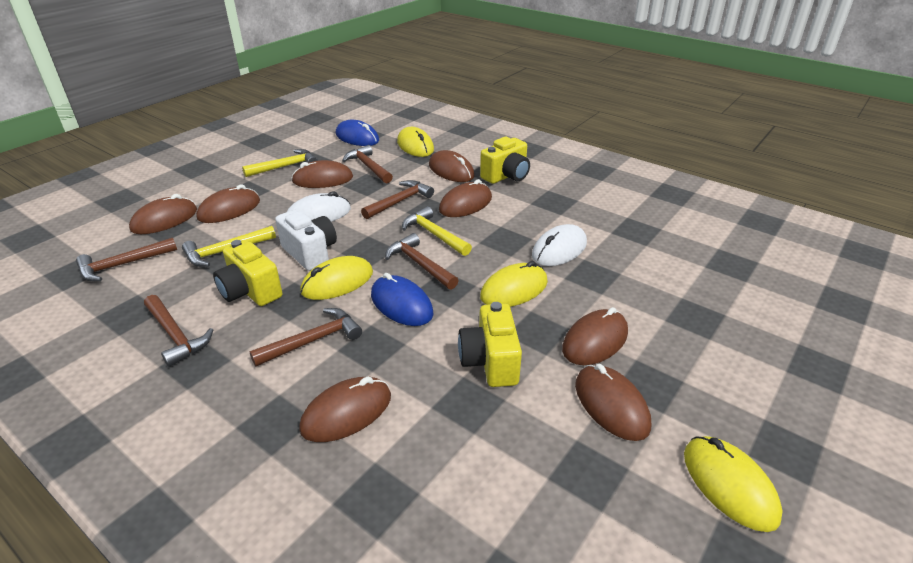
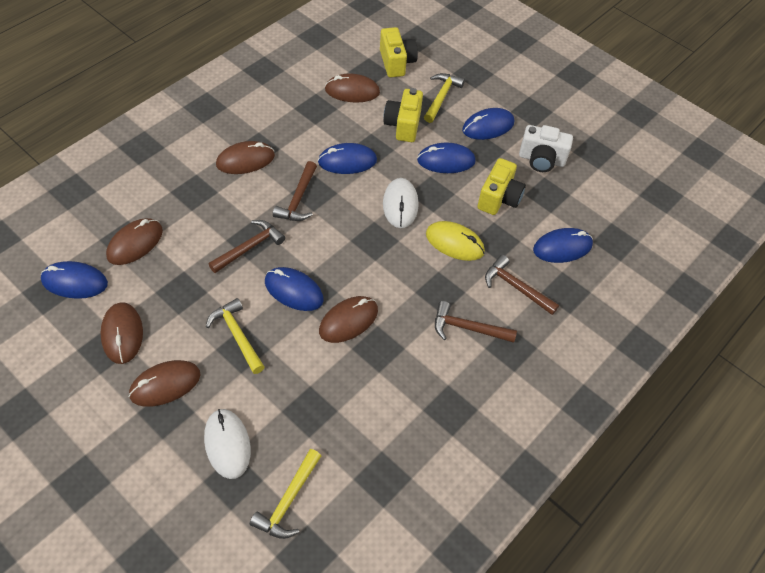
blue mouse: [336,120,379,146] [371,273,434,326] = 2 -> [41,261,108,299] [265,267,324,311] [318,143,377,174] [417,143,476,173] [462,108,514,140] [533,228,593,263] = 6
brown hammer: [76,238,177,281] [144,295,213,367] [249,308,362,366] [342,145,393,183] [361,180,434,219] [385,233,459,290] = 6 -> [209,220,285,273] [273,161,317,221] [435,301,517,343] [485,255,559,315] = 4
brown mouse: [129,194,197,234] [196,184,260,223] [292,160,353,188] [299,377,391,442] [429,150,475,182] [439,179,492,217] [562,307,628,365] [575,364,651,441] = 8 -> [100,302,143,364] [106,218,163,265] [128,360,200,407] [216,141,275,174] [319,296,378,343] [325,73,380,103] = 6
yellow mouse: [300,256,373,300] [397,127,434,157] [480,261,548,307] [684,436,783,532] = 4 -> [426,221,485,261] = 1

